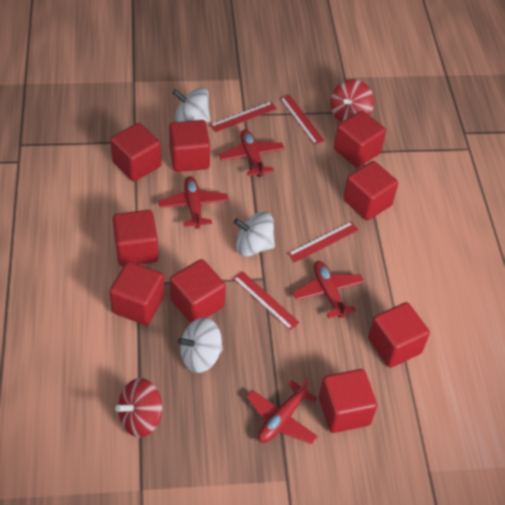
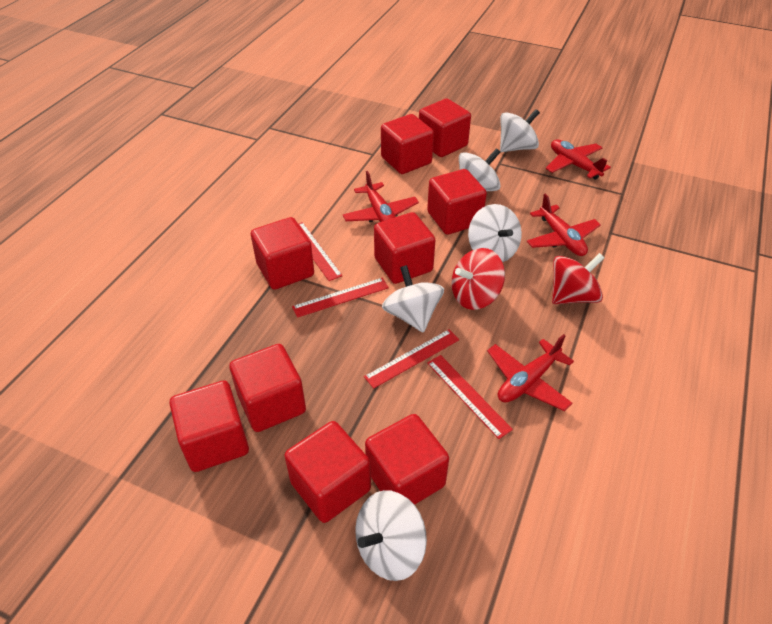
white spinning top: [173,87,210,122] [178,317,223,373] [234,212,275,256] = 3 -> [355,490,427,581] [382,265,444,332] [459,148,501,191] [468,204,522,262] [500,109,540,152] = 5

